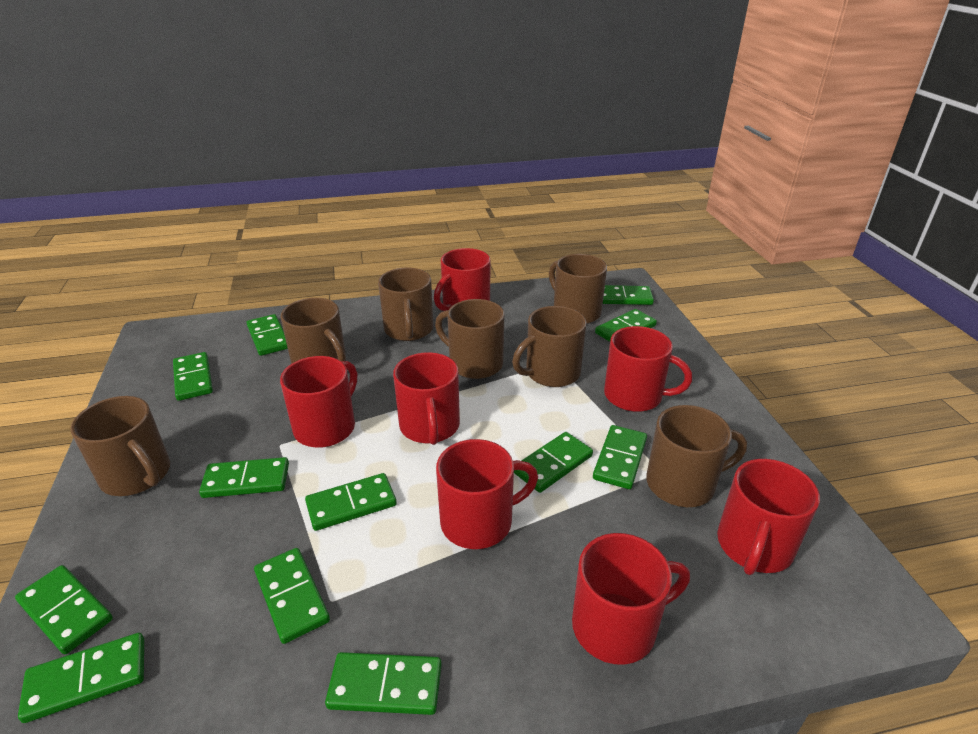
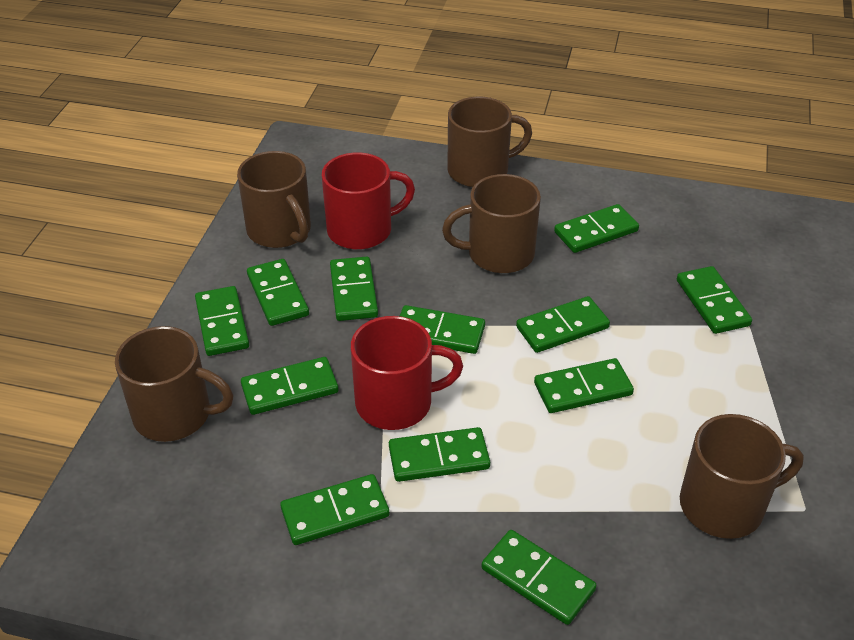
brown mug: [70,396,170,496] [281,298,346,364] [378,268,434,341] [435,299,504,379] [512,306,587,387] [549,254,607,324] [646,405,747,507] = 7 -> [115,326,234,442] [237,151,311,248] [442,174,541,273] [447,97,532,187] [680,414,804,539] = 5
red mug: [280,356,357,448] [393,352,460,445] [434,248,491,311] [436,439,538,549] [572,533,690,665] [604,326,692,412] [717,459,820,575] = 7 -> [322,152,415,250] [351,316,463,430] = 2

